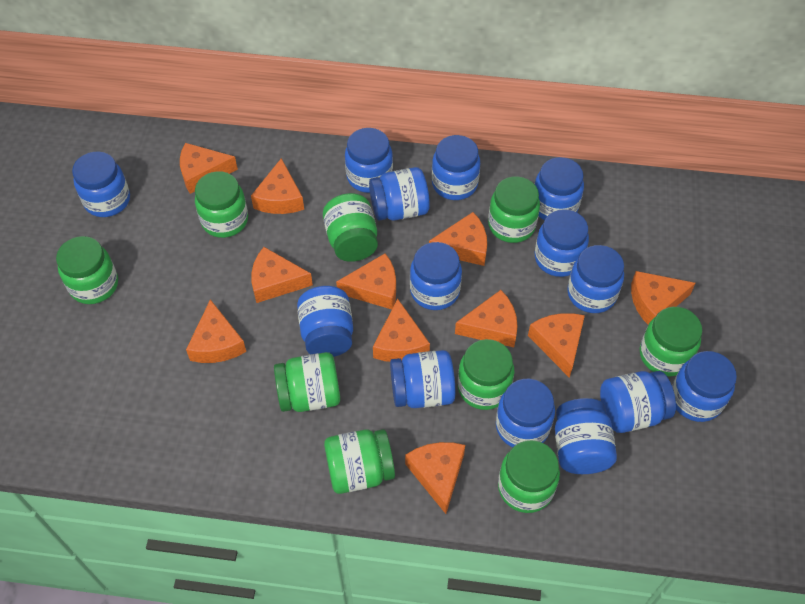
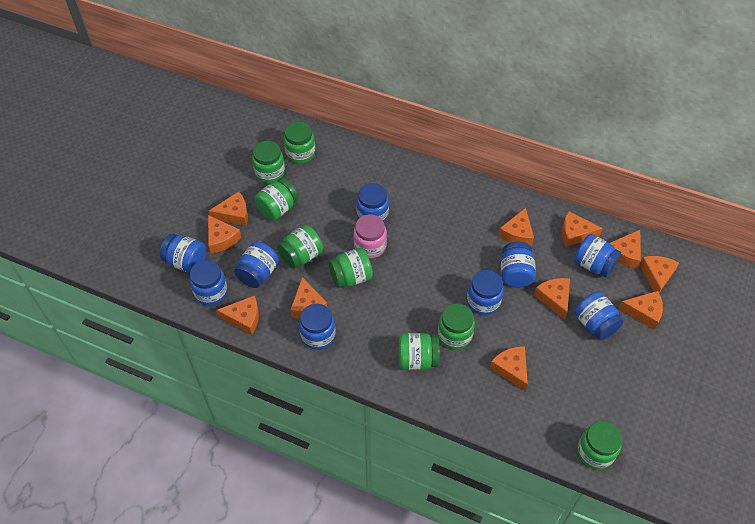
blue jar: [72,152,130,217] [297,286,353,357] [345,128,393,193] [369,167,430,221] [390,350,455,408] [410,242,462,310] [432,135,480,200] [496,379,555,447] [535,157,584,220] [535,209,589,277] [555,398,617,474] [567,245,624,313] [600,371,676,433] [672,351,737,422] = 14 -> [160,234,207,273] [190,260,227,305] [234,242,279,288] [299,304,336,350] [356,183,389,222] [467,270,504,315] [501,242,536,288] [574,234,621,277] [575,292,624,340] = 9
green jar: [56,236,118,304] [195,171,248,238] [274,352,340,412] [323,193,378,262] [324,429,395,494] [458,339,514,410] [488,176,540,243] [498,440,560,513] [640,307,702,376] = 9 -> [252,141,285,183] [254,178,299,221] [277,225,323,269] [284,122,315,164] [328,248,373,288] [399,333,440,370] [438,303,475,350] [577,421,622,469] = 8
pink jar: none = 0 -> [354,214,387,259] = 1

